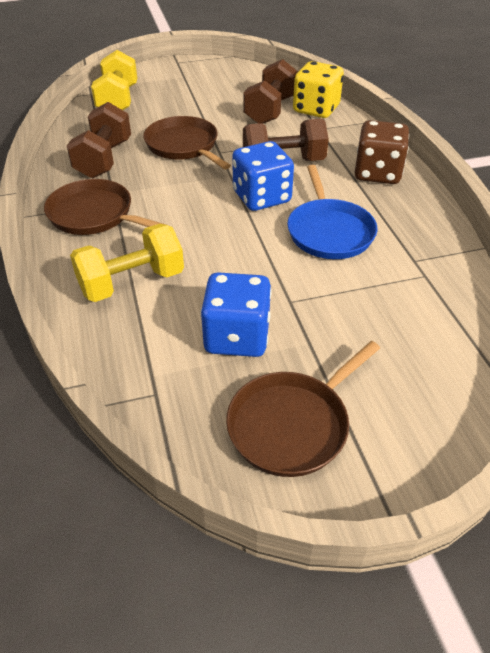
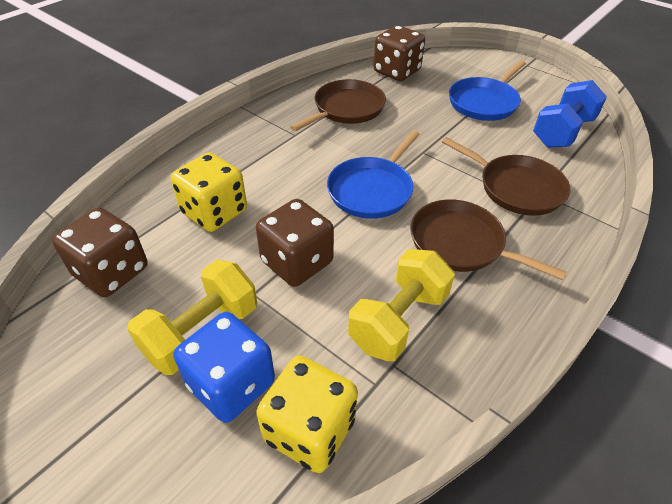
blue dice: [201,272,272,357] [232,141,294,211] = 2 -> [174,312,275,423] = 1
blue dumbbell: none = 0 -> [533,80,607,148] = 1
blue pan: [287,165,377,259] = 1 -> [327,131,420,219] [449,61,526,121] = 2
brown dice: [355,120,409,184] = 1 -> [52,208,148,297] [256,199,334,287] [373,25,425,81] = 3
brown dumbbell: [67,102,131,179] [243,59,298,123] [243,119,329,161] = 3 -> none = 0
yellow dice: [293,61,344,118] = 1 -> [171,152,247,232] [256,355,358,473] = 2

